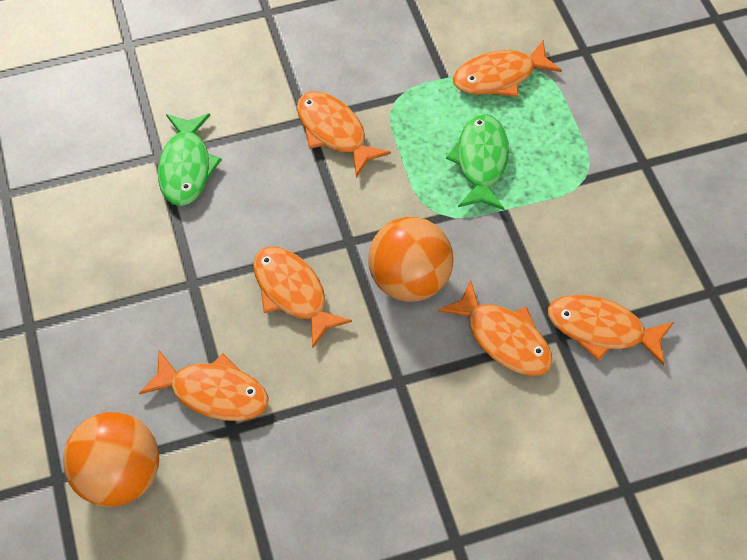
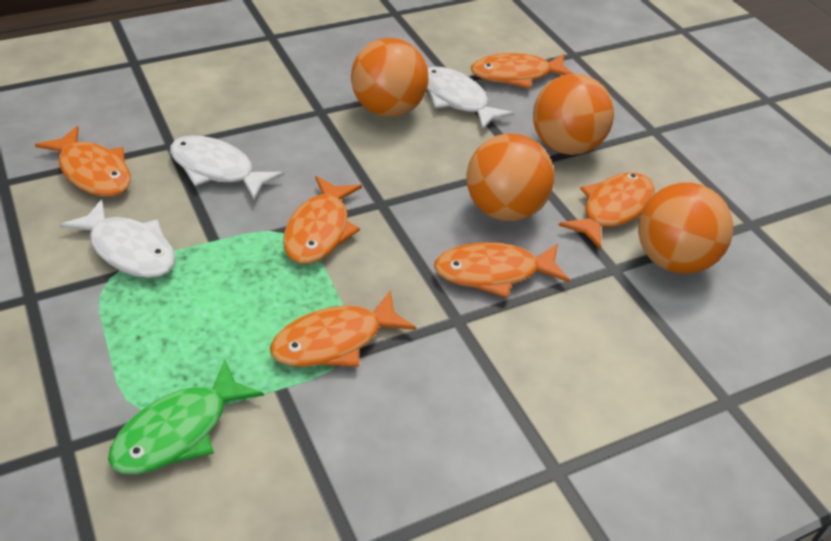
green fish: [158,114,222,206] [446,114,509,210] = 2 -> [108,360,264,474] = 1
orange ball: [63,412,159,507] [368,217,453,302] = 2 -> [351,38,429,117] [466,133,554,221] [533,74,614,155] [638,183,733,274] = 4
white fish: none = 0 -> [60,199,176,278] [170,135,284,201] [427,66,514,131] = 3

